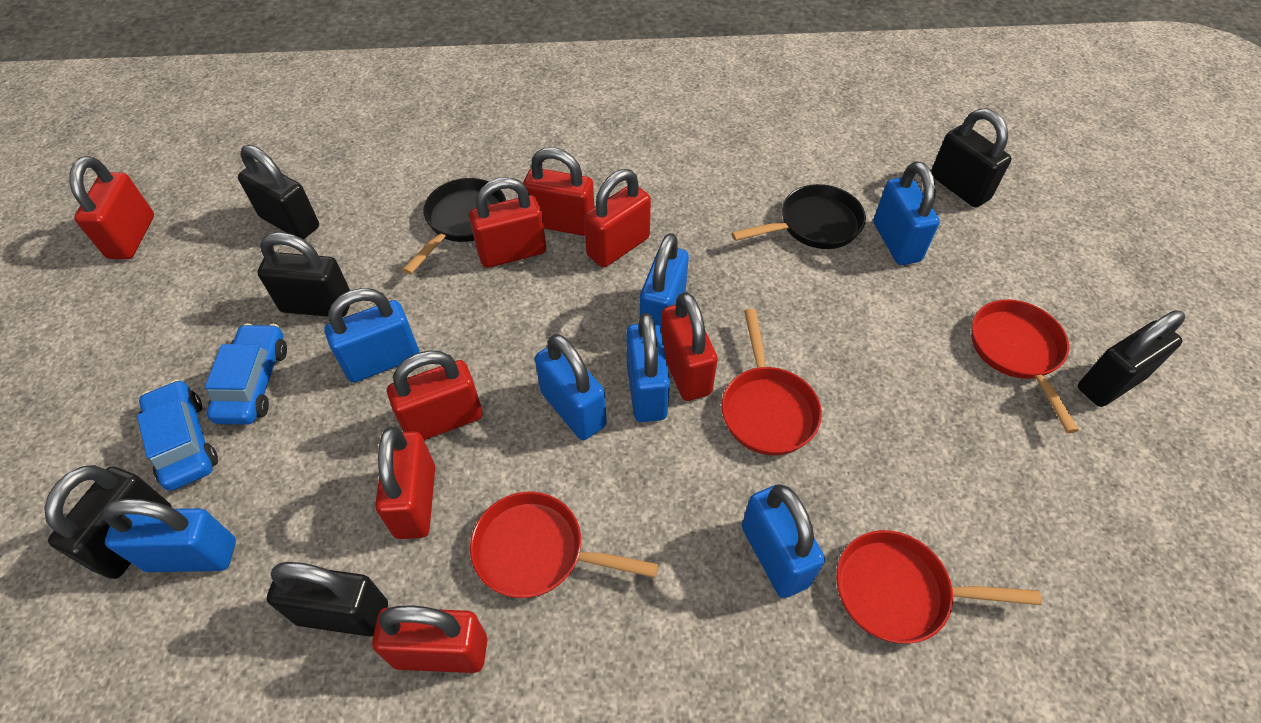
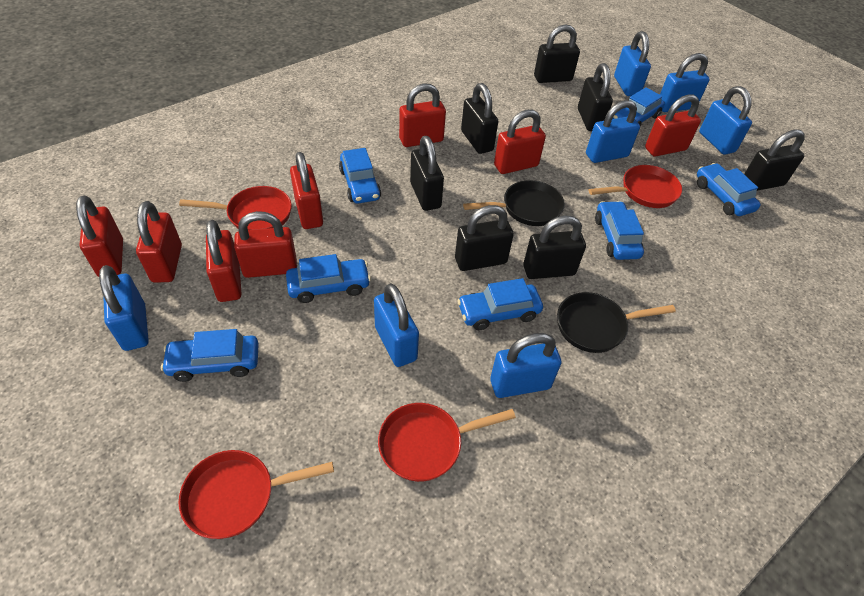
black padlock: [44,465,172,579] [238,145,319,239] [257,232,350,317] [267,562,388,637] [931,108,1012,207] [1078,310,1186,407] = 6 -> [410,136,444,211] [455,205,514,271] [461,83,498,154] [523,215,586,279] [534,24,580,83] [578,63,613,131] [744,130,805,191] = 7
blue car: [137,380,218,491] [205,323,287,425] = 2 -> [161,329,259,382] [286,254,371,303] [339,148,381,204] [457,278,543,330] [595,201,644,260] [613,87,665,127] [697,163,761,216] = 7

